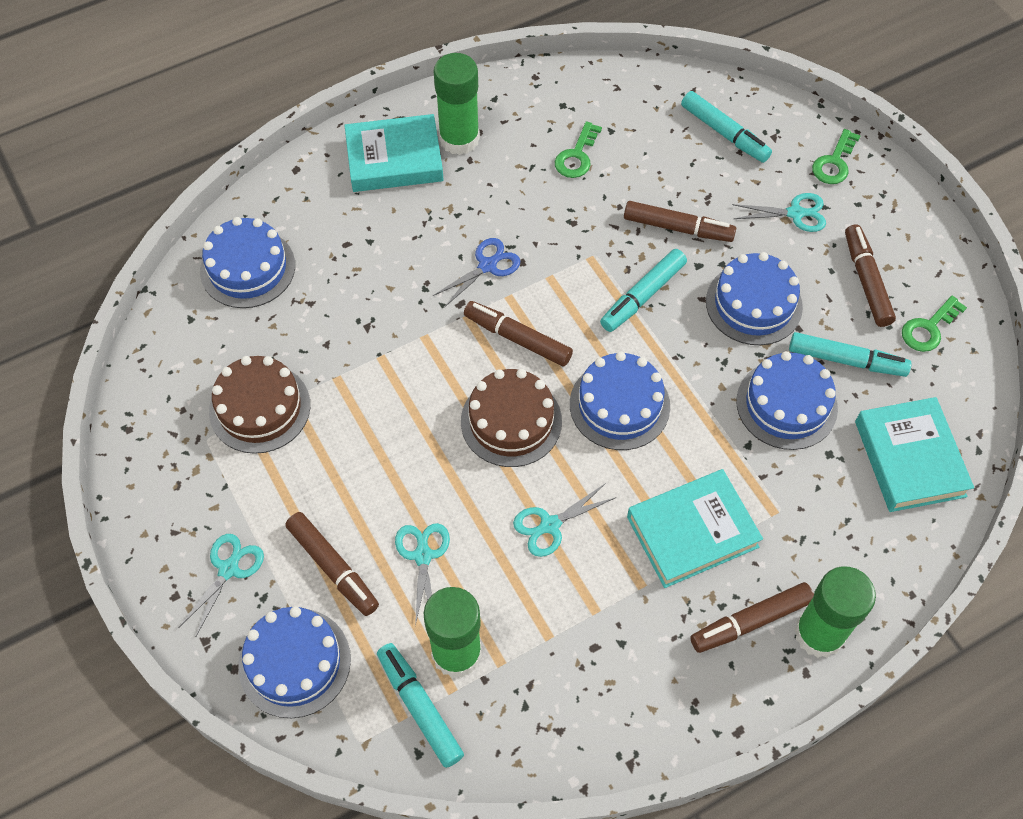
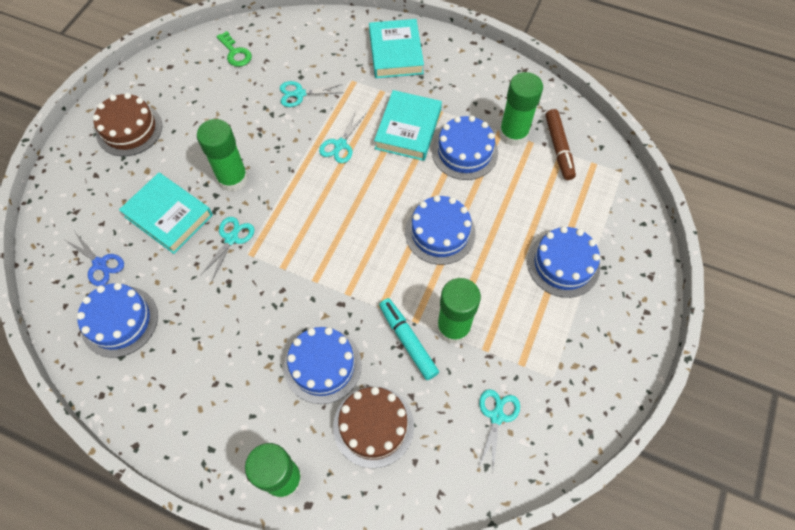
brown marker: [285,512,379,616] [464,301,573,366] [624,201,736,242] [690,582,814,653] [845,224,896,327] = 5 -> [545,109,576,180] = 1
green glue stick: [424,587,482,678] [434,53,480,155] [794,566,876,658] = 3 -> [197,119,248,192] [245,443,302,499] [437,278,481,344] [499,72,543,146] = 4
green key: [555,121,602,178] [812,129,861,184] [902,296,967,352] = 3 -> [217,31,252,67] = 1
turquoise marker: [377,643,464,768] [600,249,687,332] [681,91,772,163] [789,332,912,377] = 4 -> [379,298,439,380] = 1

